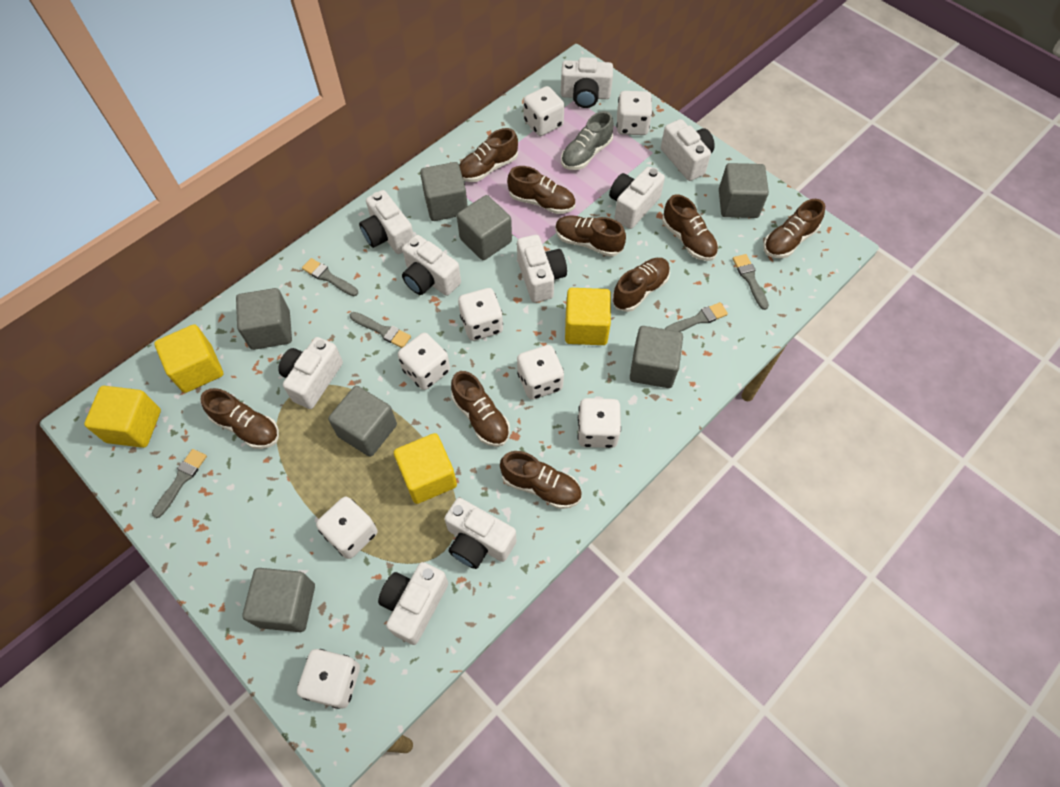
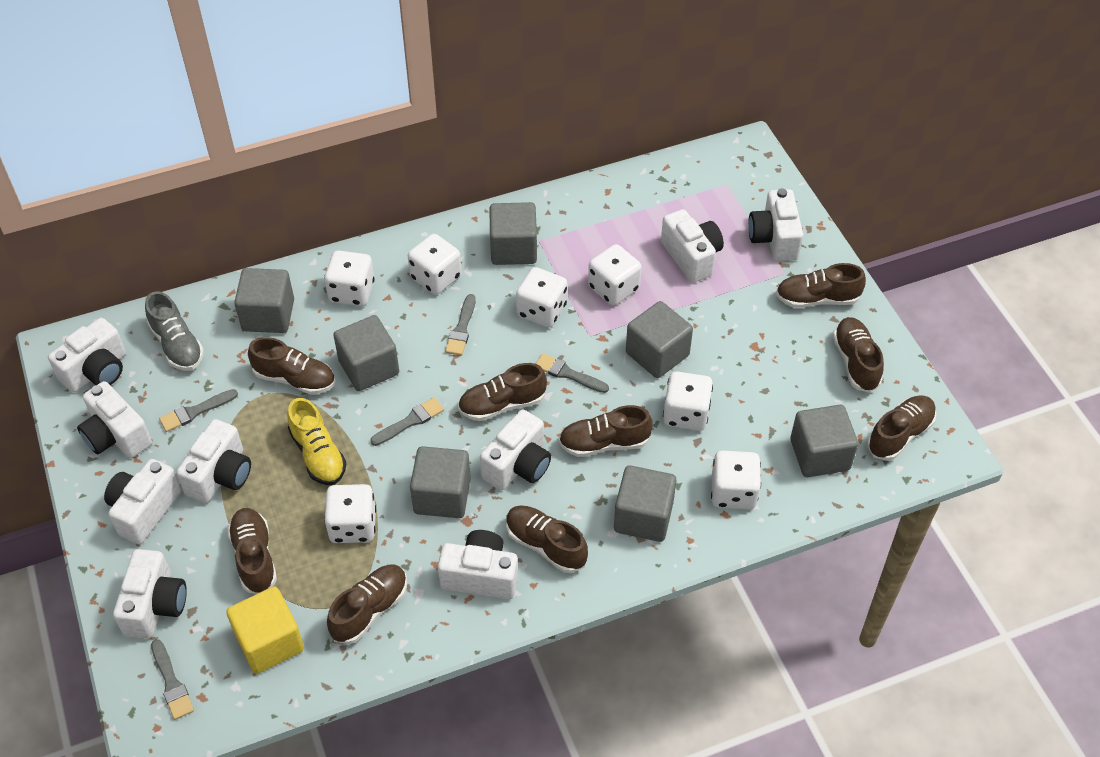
white dice: [297,649,360,709] [316,496,378,559] [398,333,450,390] [458,288,503,341] [517,345,564,400] [523,86,565,136] [577,398,621,448] [617,91,652,135] = 8 -> [324,250,375,306] [324,484,376,543] [408,234,462,295] [516,267,567,327] [588,244,642,306] [663,371,713,431] [711,451,761,510] = 7
yellow cube: [84,386,161,448] [154,324,223,393] [394,433,457,504] [565,288,611,345] = 4 -> [226,586,304,674] = 1
yellow shoe: none = 0 -> [287,398,346,485] = 1

